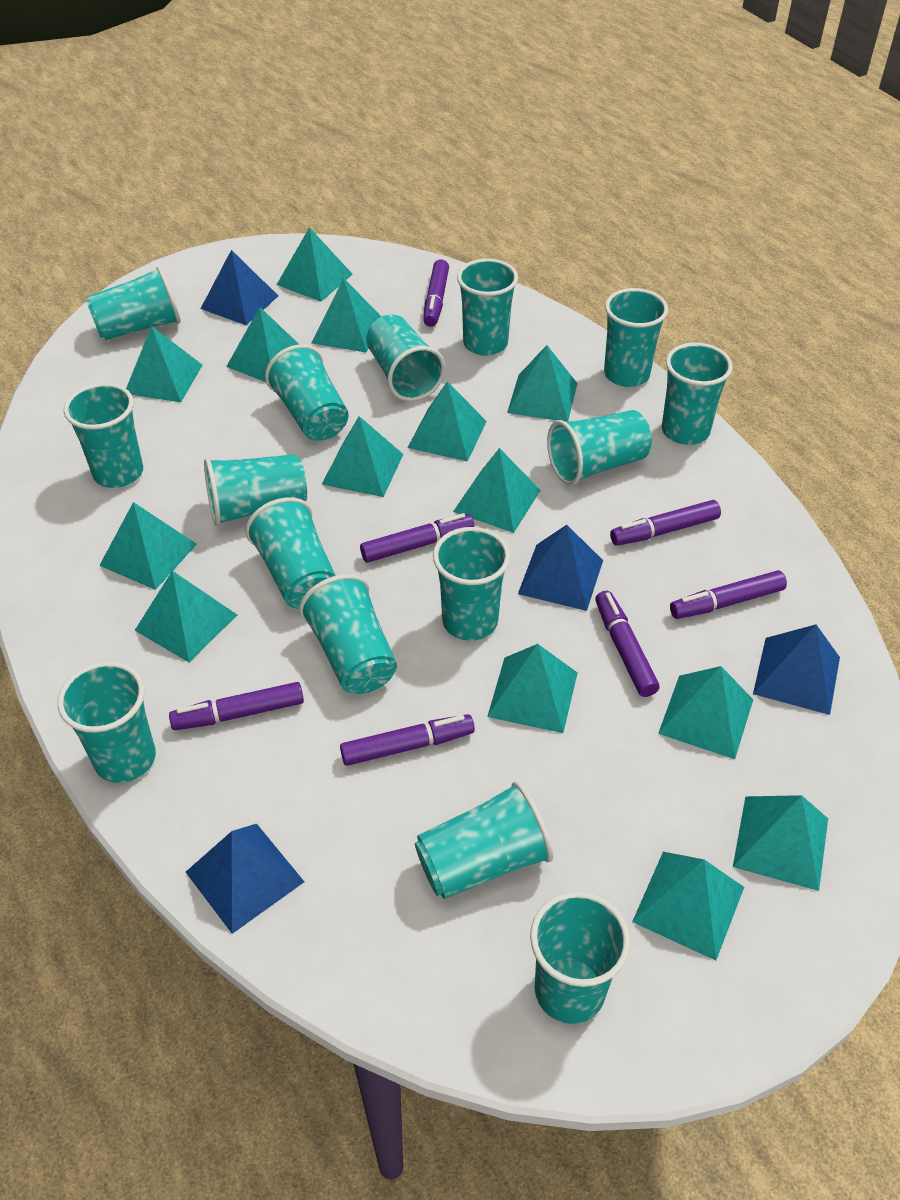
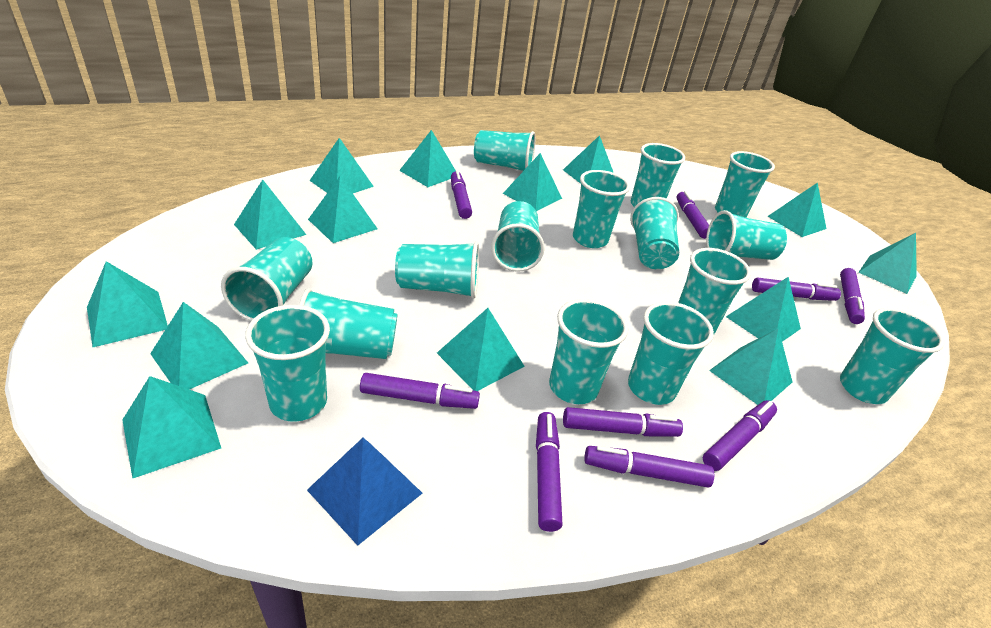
blue pyramid: [186,824,304,934] [201,250,278,325] [518,525,603,611] [753,625,840,715] = 4 -> [307,437,422,546] = 1
purple marker: [169,682,304,730] [340,714,475,766] [360,513,474,563] [423,259,449,327] [595,591,659,697] [610,500,721,546] [670,570,787,619] = 7 -> [360,373,480,409] [451,170,472,219] [536,412,562,532] [563,407,683,437] [584,446,714,487] [677,191,709,239] [703,400,777,471] [752,278,841,301] [840,268,865,324] = 9

